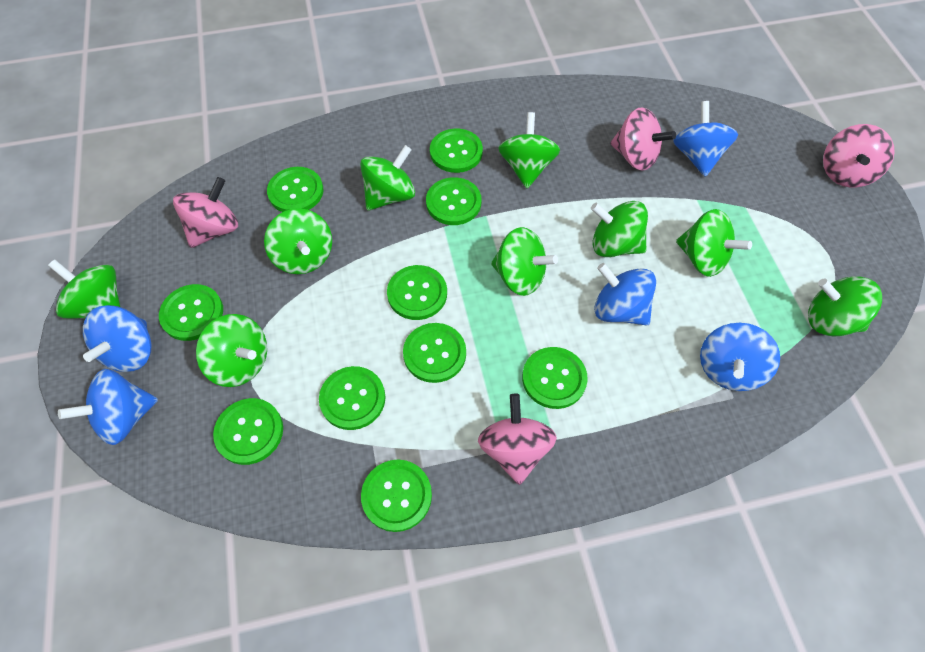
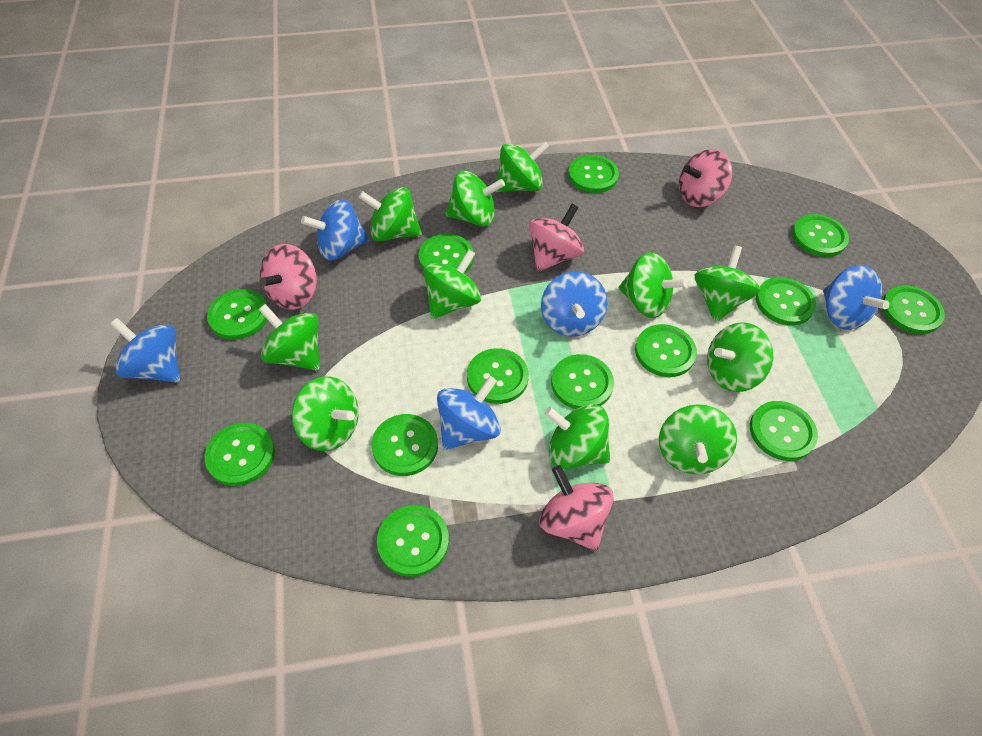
green button: [159,284,223,341] [213,398,283,465] [267,167,323,212] [319,366,385,430] [361,460,432,532] [387,265,447,320] [403,323,466,383] [426,177,481,225] [430,128,483,173] [522,347,588,409] = 10 -> [205,423,275,486] [207,289,268,340] [371,414,438,476] [377,505,449,577] [419,234,474,274] [467,348,529,404] [551,354,614,409] [568,155,619,193] [635,324,697,377] [750,401,818,461] [756,277,816,326] [792,214,849,257] [883,285,945,334] = 13
green spinning top: [48,260,120,319] [196,314,267,387] [264,208,332,274] [360,145,415,211] [491,227,558,296] [498,112,560,188] [591,201,648,257] [676,209,752,277] [808,276,882,337] = 9 -> [258,304,320,371] [292,376,359,451] [358,187,422,241] [423,249,481,319] [445,171,505,227] [495,142,550,192] [544,404,610,469] [619,252,688,318] [659,404,737,474] [695,245,760,322] [707,322,773,392] = 11

